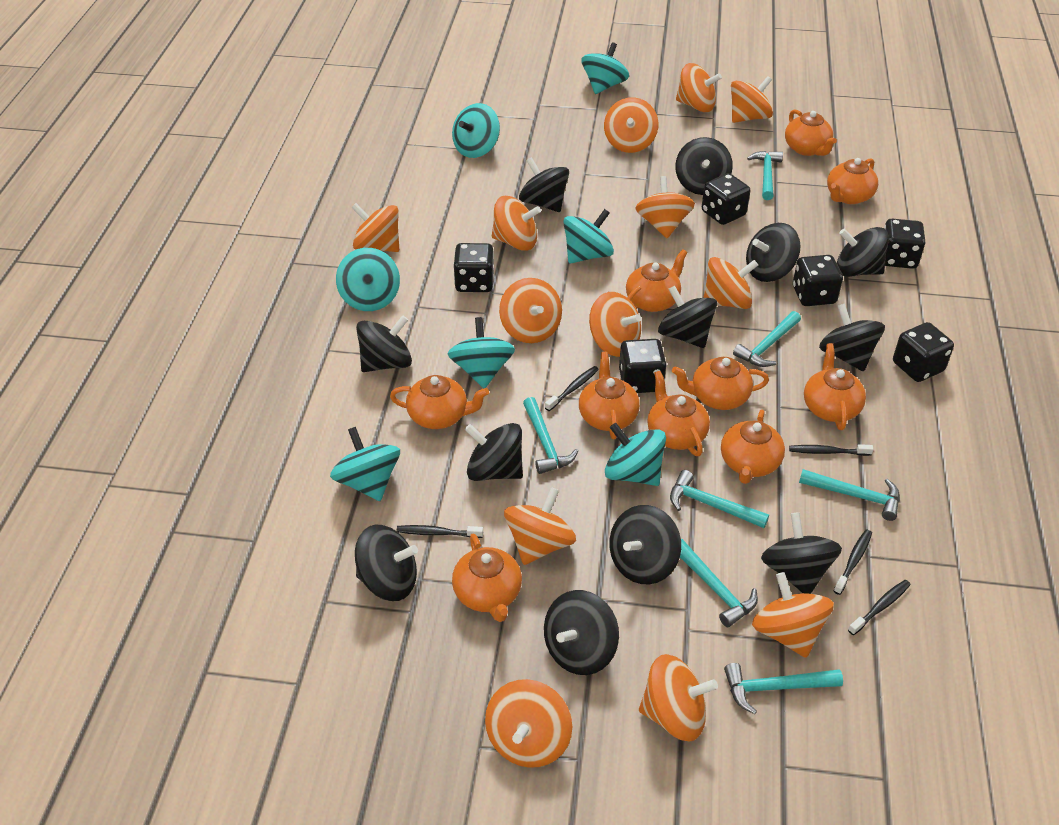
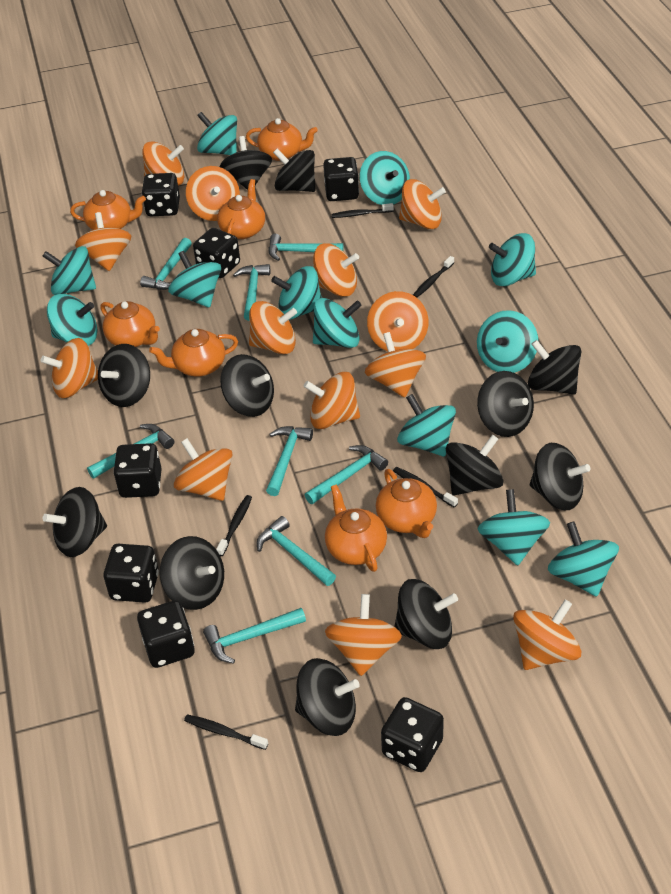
black dice: [453,243,494,292] [619,339,667,393] [702,173,750,225] [793,255,843,306] [884,219,925,269] [893,322,954,382] = 6 -> [103,544,159,603] [113,443,162,498] [137,600,195,668] [142,173,180,216] [193,228,240,278] [323,157,359,201] [381,697,444,772] = 7
orange teapot: [390,375,489,429] [452,534,522,622] [579,352,640,439] [626,249,687,312] [647,371,710,456] [672,357,769,410] [721,410,785,484] [785,109,837,156] [804,343,866,430] [827,158,878,204] = 10 -> [70,190,146,230] [101,301,160,347] [149,329,238,377] [217,179,265,239] [246,118,318,161] [325,484,387,572] [376,469,437,538] = 7
turquoise hammer: [523,397,578,474] [670,470,769,528] [680,539,758,627] [724,663,843,714] [733,311,801,367] [747,151,783,200] [799,469,900,521] = 7 -> [87,424,174,479] [140,238,192,290] [203,608,306,664] [233,264,270,321] [257,516,336,586] [266,426,313,496] [268,234,344,261] [305,445,388,504] = 8
turquoise spinning top: [330,427,400,501] [336,248,400,311] [448,317,515,388] [452,103,500,158] [563,209,614,263] [581,42,629,94] [605,423,666,486] = 7 -> [43,246,96,295] [47,294,97,346] [168,251,221,308] [197,112,237,155] [271,266,322,320] [313,298,362,348] [360,151,410,205] [397,394,456,457] [477,310,538,373] [478,489,550,566] [489,233,536,286] [548,521,619,597] = 12

